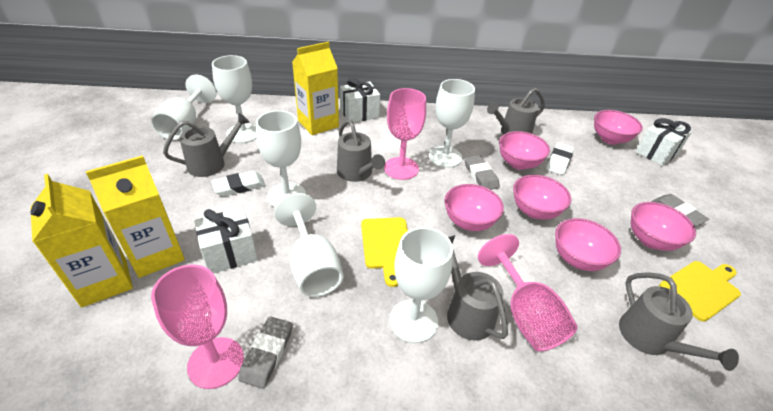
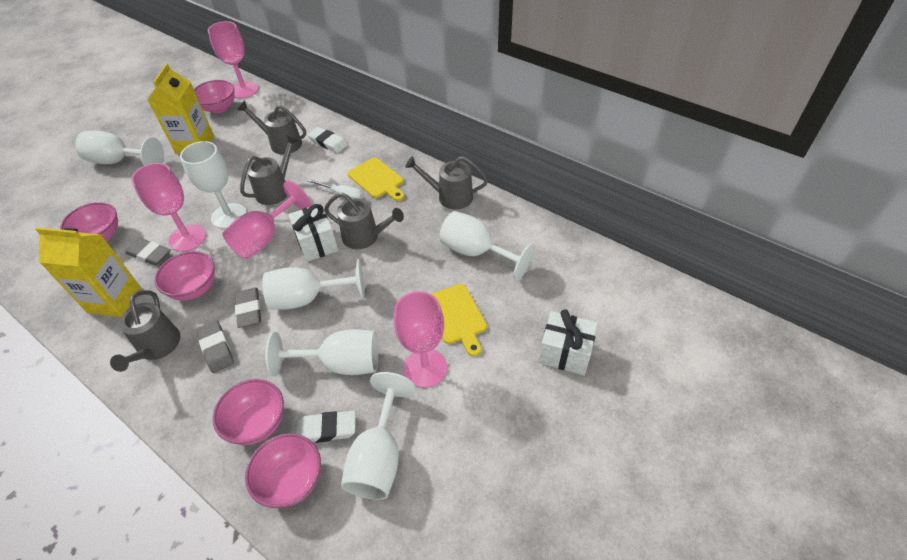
pink bowl: [444,184,504,231] [499,131,550,170] [513,175,571,220] [555,218,621,271] [594,110,643,145] [631,202,696,251] = 6 -> [60,202,118,242] [155,251,215,301] [194,80,235,114] [213,379,284,445] [245,433,321,508] = 5
pink goblet: [151,265,244,389] [384,88,426,180] [478,234,578,351] = 3 -> [131,163,206,252] [208,21,259,98] [222,180,311,259] [394,291,447,388] = 4
white gift: [194,208,258,273] [340,78,380,122] [635,118,692,166] = 3 -> [288,204,338,262] [539,309,598,375] = 2
white screwdriver: none = 0 -> [307,179,363,199] = 1
yellow carton: [30,174,133,308] [86,155,185,278] [292,42,339,135] = 3 -> [35,227,141,317] [148,63,214,154] = 2

